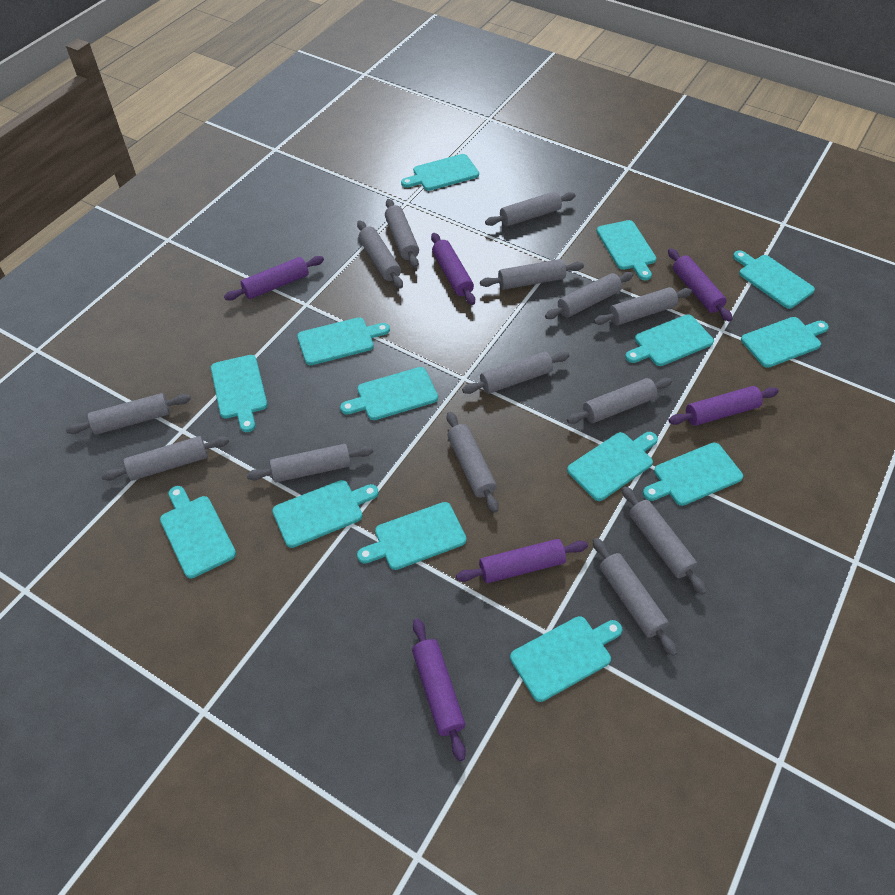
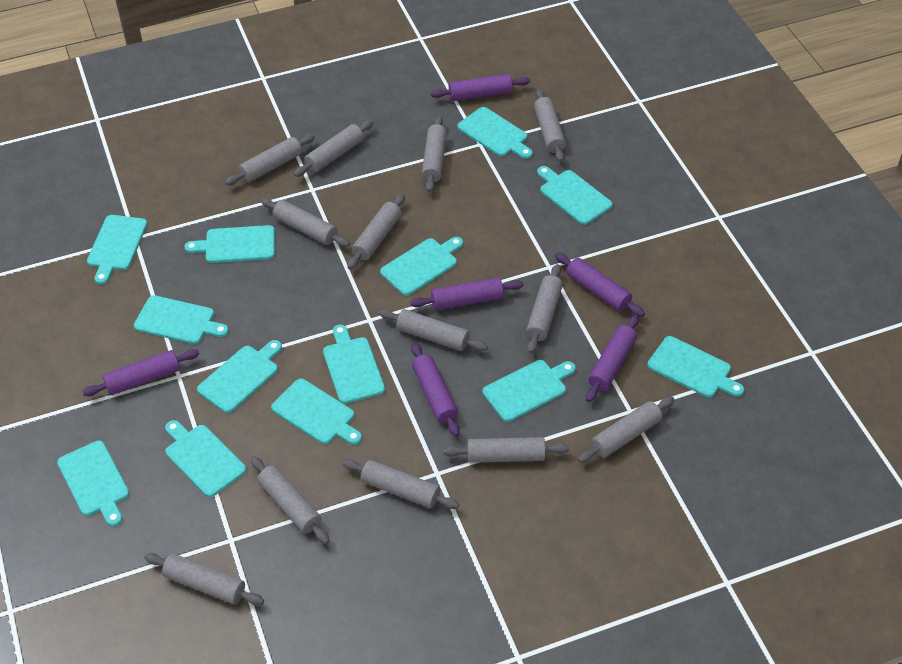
grey rolling pin: [66,393,191,435] [101,436,229,481] [246,444,373,483] [357,220,403,289] [385,199,419,268] [447,412,498,513] [462,352,570,394] [480,259,584,290] [485,191,576,226] [545,272,633,319] [567,378,672,424] [593,538,677,656] [594,287,692,325] [622,486,707,595] = 14 -> [144,553,264,605] [225,134,315,185] [250,456,329,544] [261,198,350,247] [294,120,373,177] [342,459,459,509] [347,194,405,270] [379,309,488,351] [422,116,447,192] [443,437,569,463] [526,264,563,353] [534,89,566,162] [578,396,674,463] = 13
turquoise cutting board: [160,486,236,579] [211,355,267,432] [272,480,379,548] [297,317,390,365] [340,367,438,420] [357,502,466,570] [401,154,479,191] [510,616,622,702] [567,432,658,501] [597,220,656,280] [625,314,714,366] [643,443,743,506] [733,250,815,309] [741,317,829,368] = 14 -> [57,440,129,526] [87,215,148,284] [134,295,229,344] [165,420,247,497] [185,225,275,263] [197,340,282,413] [271,379,362,445] [323,325,385,404] [380,237,463,296] [458,107,533,159] [482,360,576,422] [537,166,613,225] [647,336,744,397] = 13

